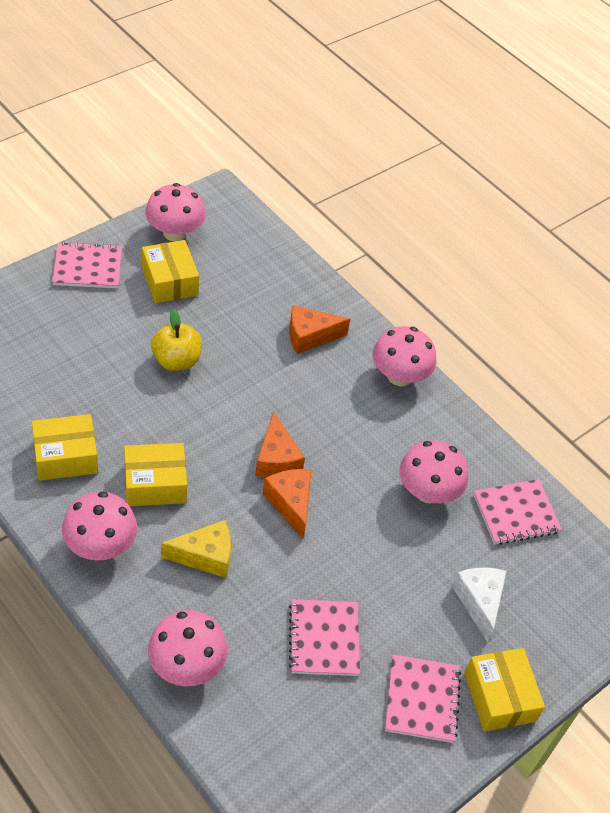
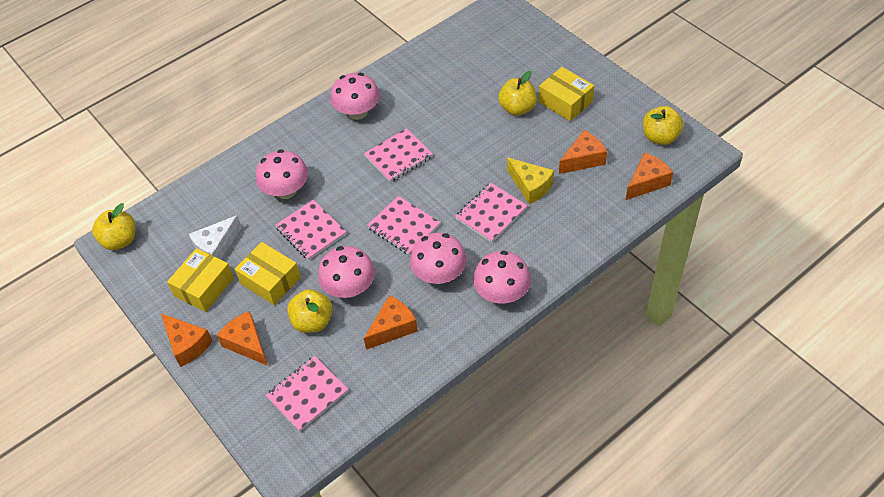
orange cheese: [255,411,305,478] [263,469,311,539] [289,305,350,354] = 3 -> [161,314,213,367] [217,311,268,366] [364,295,418,350] [559,130,607,174] [626,153,673,200] = 5
pink notebook: [52,242,122,288] [289,599,360,676] [385,654,461,743] [473,479,562,545] = 4 -> [266,356,348,432] [275,200,347,260] [364,128,433,182] [367,196,441,255] [455,183,528,242] = 5
yellow apple: [151,309,202,371] = 1 -> [92,203,136,250] [287,289,333,333] [498,71,537,116] [643,106,684,145] = 4
yellow box: [32,414,98,481] [124,443,187,506] [142,240,199,303] [464,648,545,732] = 4 -> [167,248,234,312] [235,242,301,305] [538,67,594,121] = 3

